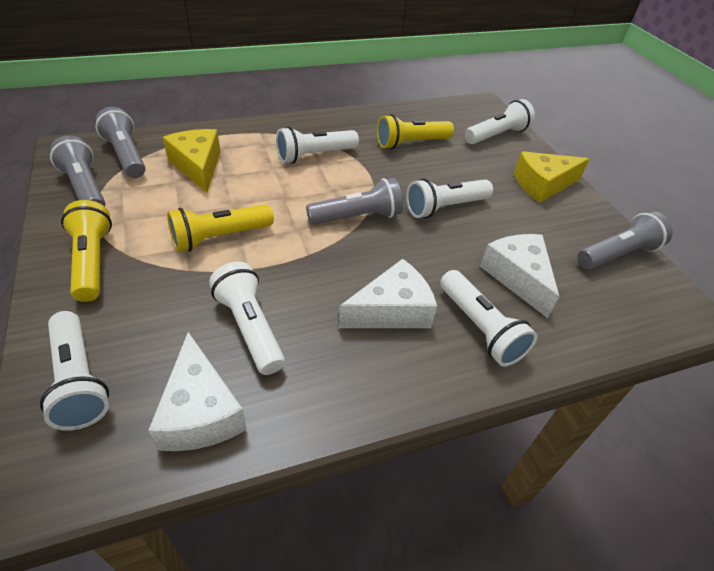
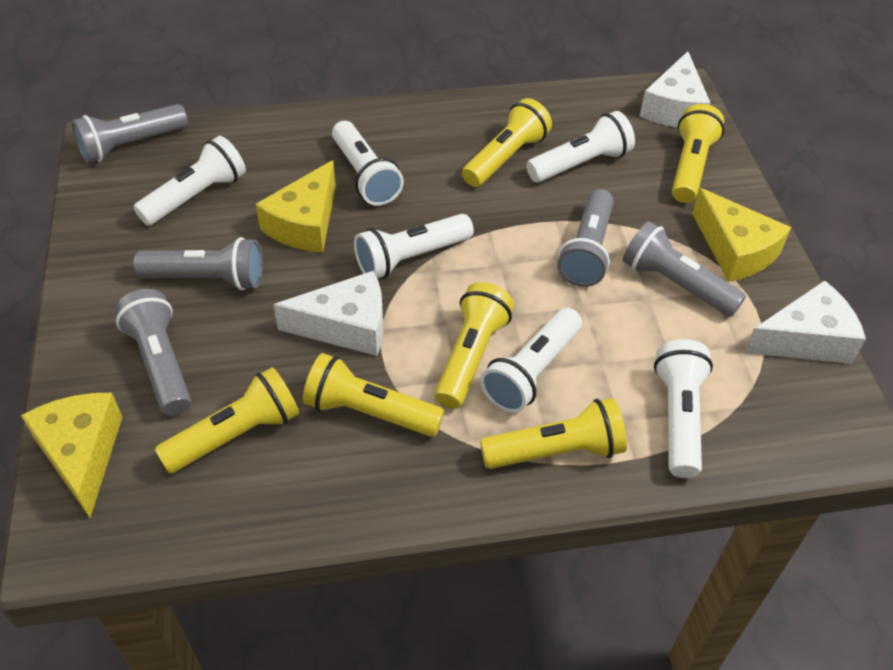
grey flashlight: [49,135,105,206] [95,107,146,178] [306,178,403,225] [577,211,673,270] = 4 -> [72,104,188,163] [115,289,191,416] [133,237,263,291] [557,189,614,287] [623,221,746,317] = 5
yellow cheese: [163,129,220,193] [514,151,590,203] = 2 -> [21,393,122,518] [256,160,336,253] [692,188,791,282] = 3
yellow flashlight: [61,200,112,302] [167,204,274,252] [377,114,454,149] = 3 -> [155,367,299,474] [303,353,445,437] [434,282,514,409] [462,98,552,187] [480,398,627,469] [672,104,725,203] = 6

